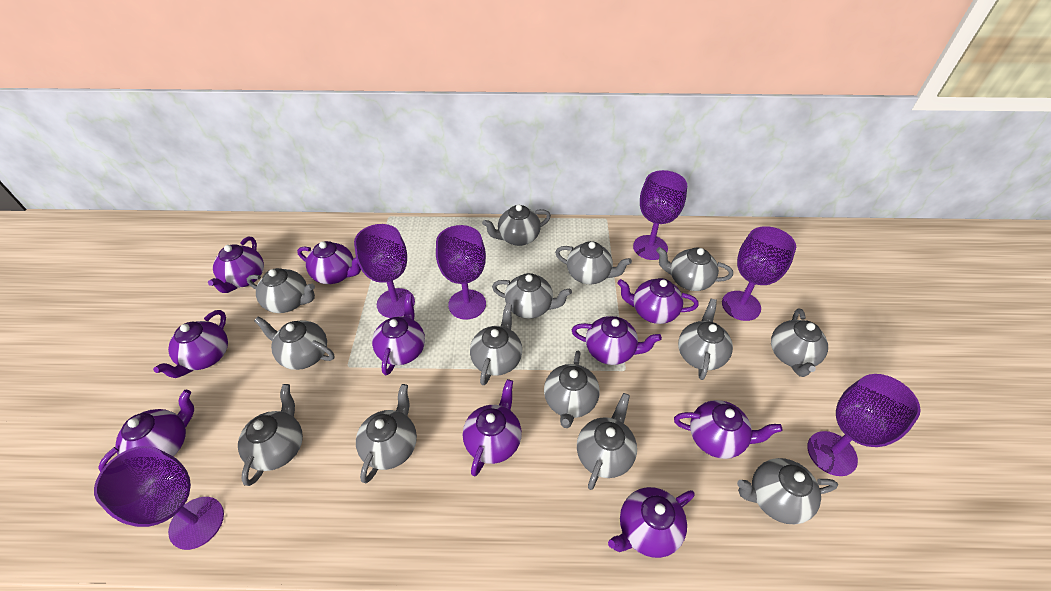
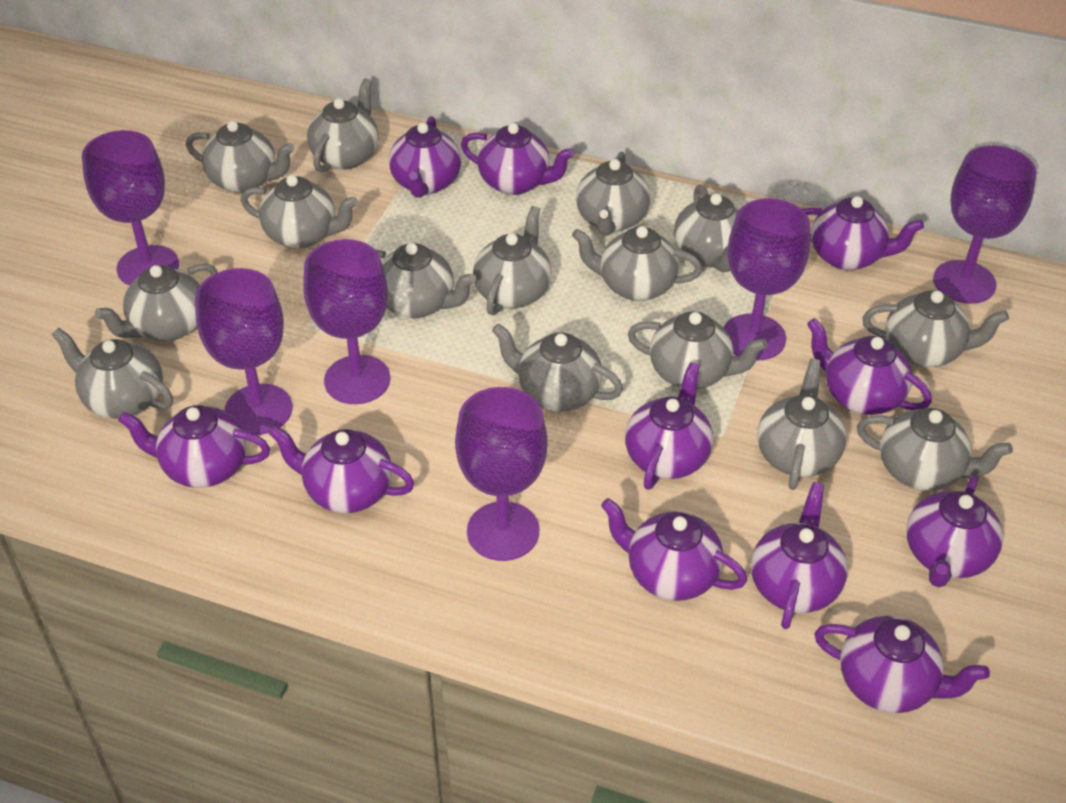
grey teapot: [238,384,303,486] [247,268,315,313] [254,317,334,370] [356,384,417,483] [470,303,522,385] [482,205,551,246] [492,273,572,319] [544,351,600,428] [555,241,632,284] [577,393,637,490] [656,247,733,291] [678,299,733,380] [737,458,838,524] [771,308,828,377] = 14 -> [51,327,173,419] [95,263,218,341] [186,121,295,193] [240,175,358,249] [307,78,379,173] [375,243,476,318] [473,206,551,315] [492,323,623,411] [572,226,702,301] [576,152,650,236] [628,311,768,389] [674,185,740,272] [757,359,846,490] [857,408,1013,491] [862,290,1009,367] = 15
purple teapot: [98,390,194,472] [153,310,228,378] [208,236,264,293] [297,241,361,284] [372,294,425,375] [463,379,522,476] [572,316,662,365] [608,487,695,558] [617,278,699,324] [674,400,782,459] = 10 -> [118,405,270,488] [269,426,414,513] [389,116,461,198] [461,123,574,195] [601,498,747,601] [625,362,713,490] [751,482,848,629] [802,196,924,270] [807,318,932,415] [815,616,990,713] [906,474,1003,588] = 11

